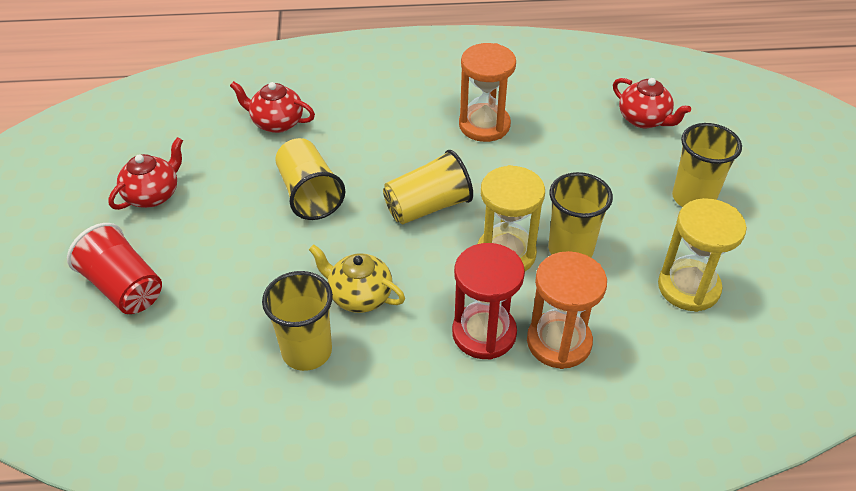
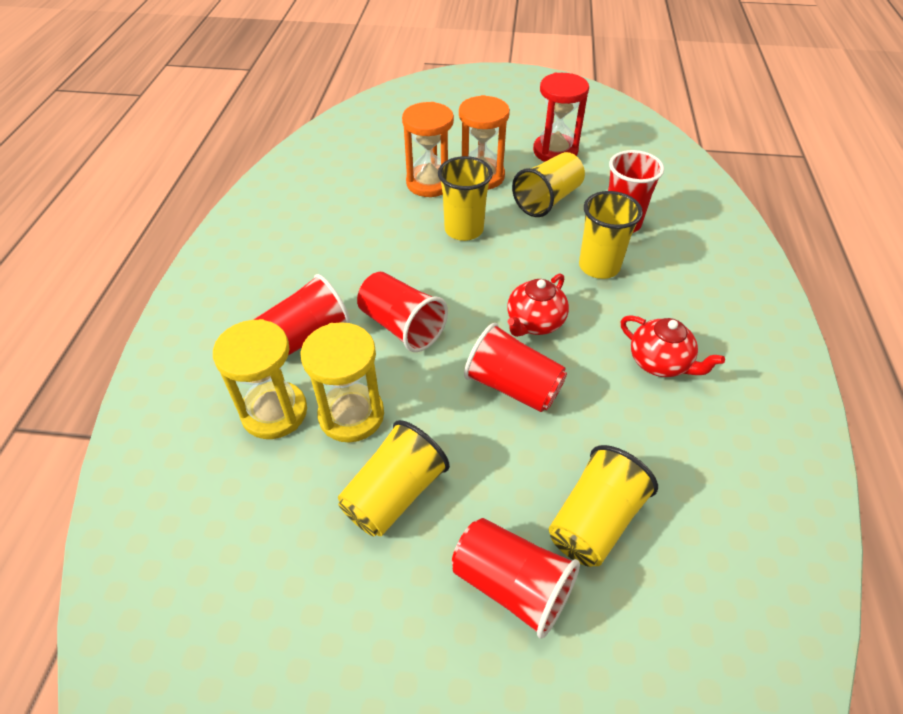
red cup: [67,223,162,314] = 1 -> [253,274,350,355] [357,272,448,352] [452,518,580,639] [464,323,567,412] [608,150,664,233] = 5
red teapot: [108,137,183,210] [230,81,315,133] [613,78,691,128] = 3 -> [507,273,569,337] [621,315,725,377] = 2
yellow teapot: [309,244,405,313] = 1 -> none = 0

